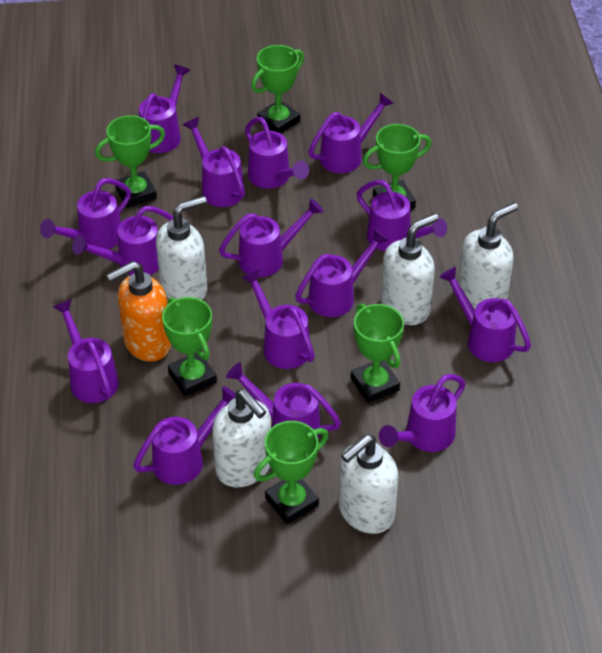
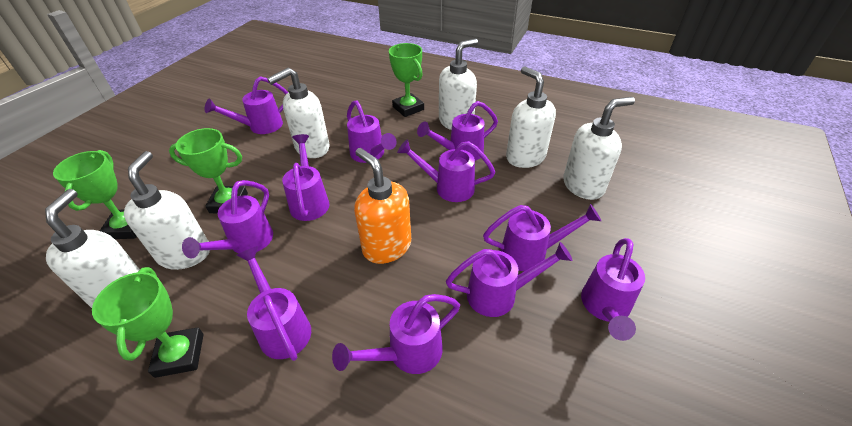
green trophy: [95,115,165,208] [162,297,217,397] [251,45,304,134] [254,421,329,524] [351,303,404,403] [363,124,431,210] = 6 -> [53,150,137,239] [92,267,204,378] [169,128,248,213] [389,43,424,117] = 4
purple watering can: [40,178,131,249] [53,299,119,403] [72,206,173,275] [133,386,236,485] [139,64,190,153] [183,117,245,207] [219,198,324,277] [226,362,341,438] [241,269,315,369] [245,117,309,189] [295,228,389,317] [308,93,394,173] [357,180,447,251] [379,374,466,452] [439,267,531,362] = 15 -> [182,180,273,259] [205,76,288,134] [237,246,311,361] [282,134,329,221] [332,294,460,374] [347,100,397,163] [397,139,495,202] [417,101,498,161] [446,242,573,317] [483,204,601,271] [581,238,645,341] = 11
white soap dispenser: [156,196,207,300] [212,389,271,487] [338,434,399,534] [381,213,439,325] [458,202,518,309] = 5 -> [45,189,140,308] [124,151,210,270] [267,68,329,158] [439,39,478,130] [506,66,556,168] [563,97,635,200] = 6

